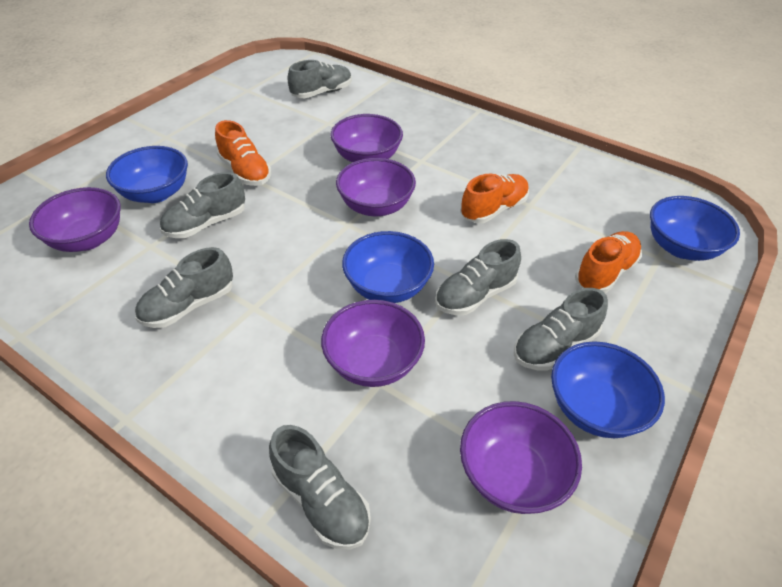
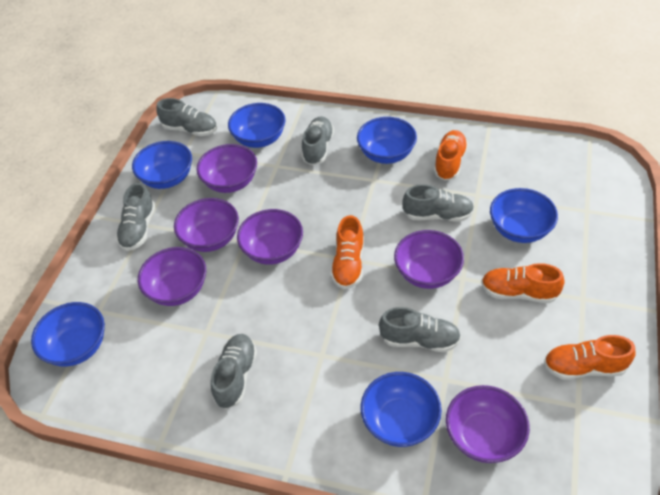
blue bowl: [106,146,188,203] [342,231,434,303] [551,341,665,438] [650,196,740,261] = 4 -> [31,302,105,367] [132,141,192,189] [228,103,286,148] [357,117,417,164] [361,372,442,447] [490,188,558,243] = 6
orange shoe: [215,120,272,186] [460,174,529,223] [575,231,642,293] = 3 -> [331,215,364,289] [434,130,468,181] [481,263,565,303] [544,335,636,380] = 4
purple bowl: [29,187,121,252] [321,300,425,387] [330,114,403,162] [336,158,416,217] [460,401,582,514] = 5 -> [138,247,206,306] [174,198,239,252] [196,144,257,193] [237,209,303,265] [394,230,464,289] [446,385,530,463] = 6

